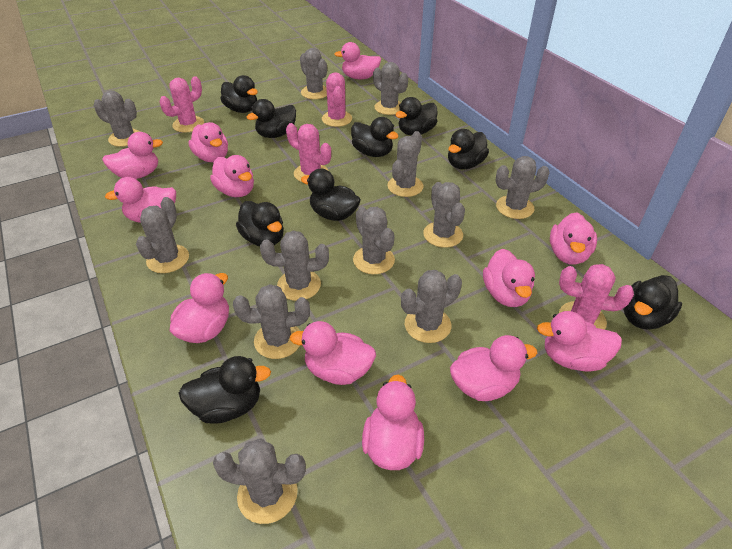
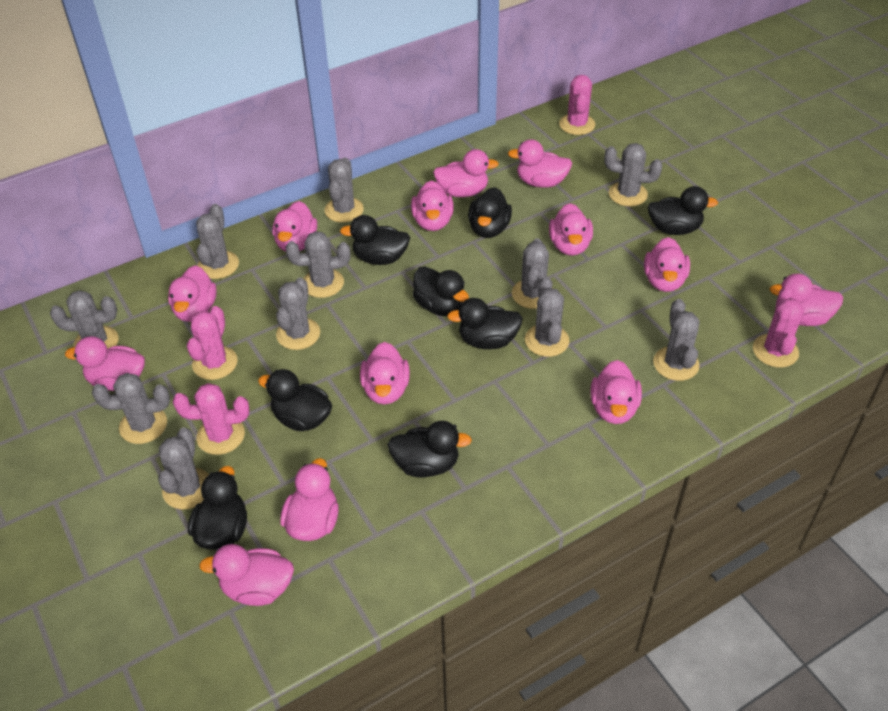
black duck: [178,356,271,424] [220,75,258,113] [236,201,284,246] [247,99,296,138] [301,169,361,221] [351,117,399,157] [395,97,438,135] [448,129,489,169] [623,275,682,330] = 9 -> [188,466,247,550] [258,369,332,431] [340,215,410,265] [388,421,472,478] [413,266,469,316] [447,298,523,349] [468,187,512,238] [648,186,718,235] = 8
grey cactus: [94,90,140,147] [136,197,189,273] [213,438,306,524] [233,284,310,359] [260,231,329,301] [300,48,327,99] [353,207,395,274] [373,62,408,115] [388,131,423,197] [401,270,462,343] [423,182,465,248] [496,156,550,219] = 12 -> [50,290,119,349] [92,373,170,444] [158,428,209,510] [196,204,239,279] [276,278,320,350] [286,231,350,298] [324,158,364,223] [512,238,553,309] [525,276,569,357] [604,143,662,207] [653,299,700,381] = 11
pink duck: [102,132,163,179] [105,177,176,223] [170,273,229,343] [188,122,228,162] [210,155,254,197] [290,321,376,385] [334,42,381,79] [362,375,424,470] [450,335,537,401] [483,249,535,307] [537,311,622,371] [550,212,597,265] = 12 -> [65,336,145,391] [168,265,217,322] [199,544,294,606] [273,201,317,252] [280,458,338,541] [360,342,410,404] [411,180,454,231] [433,149,499,197] [508,139,572,188] [549,203,593,256] [590,360,642,424] [644,237,690,292] [769,274,843,326] = 13

